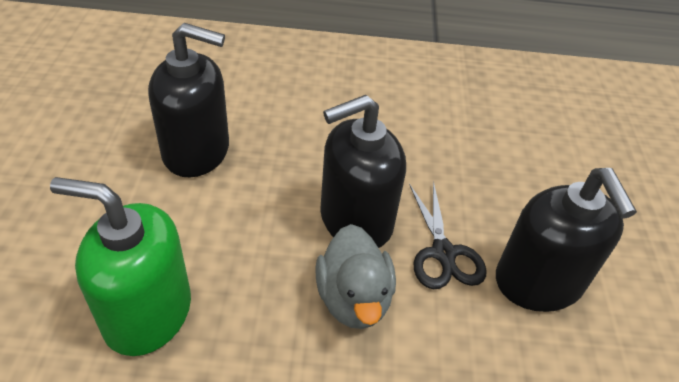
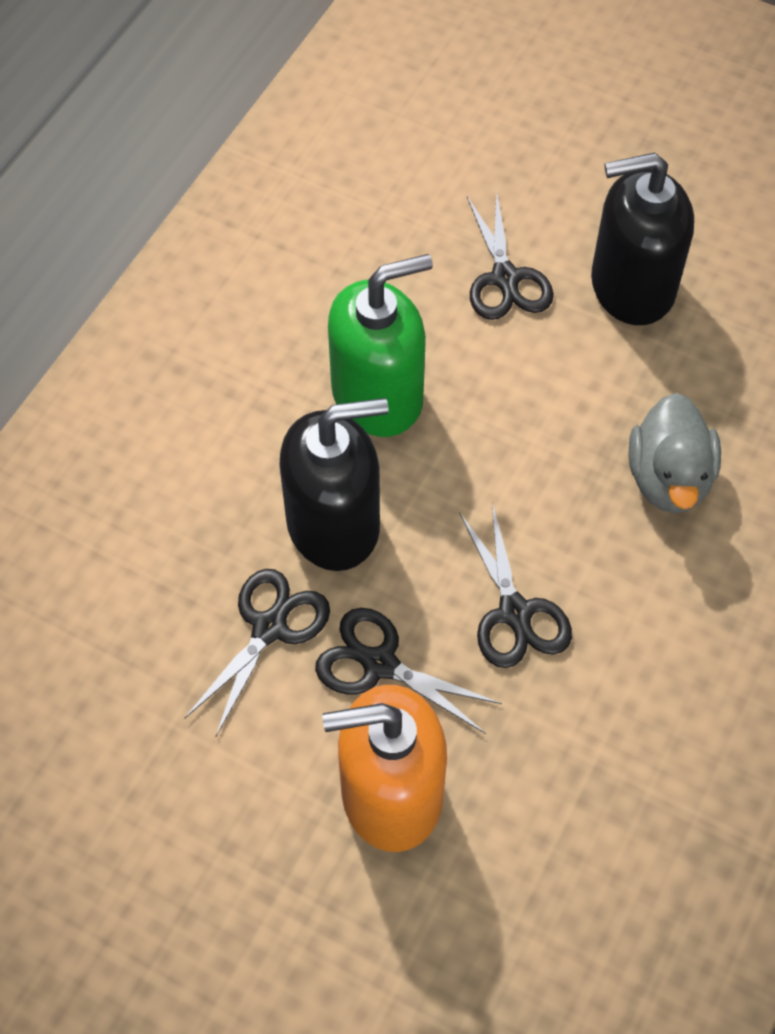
black scissors: [409,181,486,289] = 1 -> [184,569,330,736] [315,608,502,734] [459,503,572,668] [467,190,554,320] = 4
black soap dispenser: [148,23,229,177] [320,95,406,248] [496,168,637,312] = 3 -> [279,398,389,571] [591,153,694,325] = 2
orange soap dispenser: none = 0 -> [322,685,447,852] = 1

